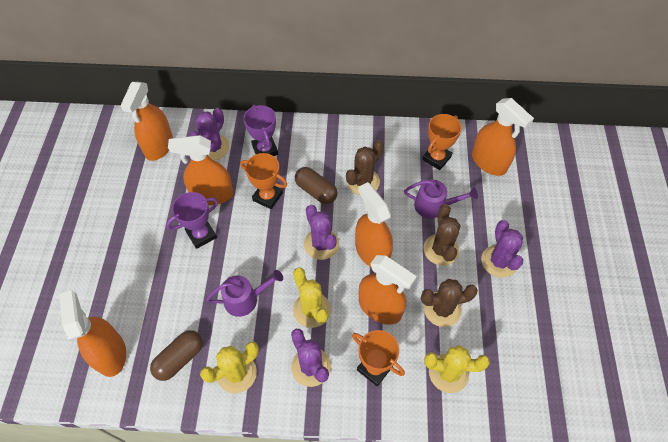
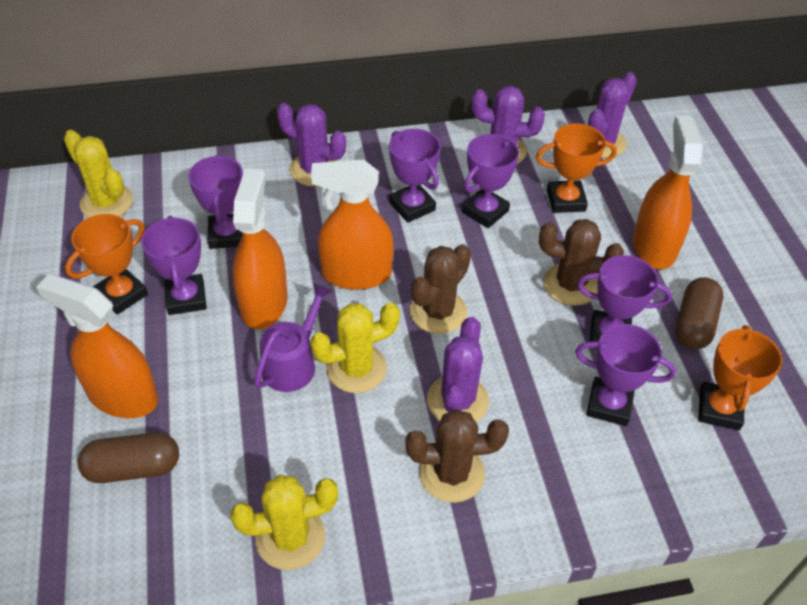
orange spray bottle: [59,290,126,377] [120,82,173,161] [168,135,233,205] [355,182,393,267] [359,255,417,325] [472,98,534,176] = 6 -> [36,274,158,418] [232,168,288,329] [311,160,394,290] [633,115,703,269] = 4
purple trophy: [166,192,218,249] [243,105,278,156] = 2 -> [141,216,207,315] [188,155,243,249] [389,129,441,223] [462,134,519,228] [575,324,676,426] [577,255,672,342] = 6
purple watering can: [206,270,283,317] [404,180,478,219] = 2 -> [254,284,332,392] = 1

